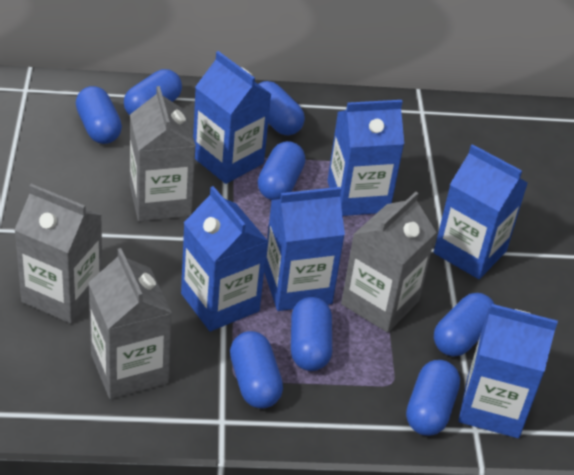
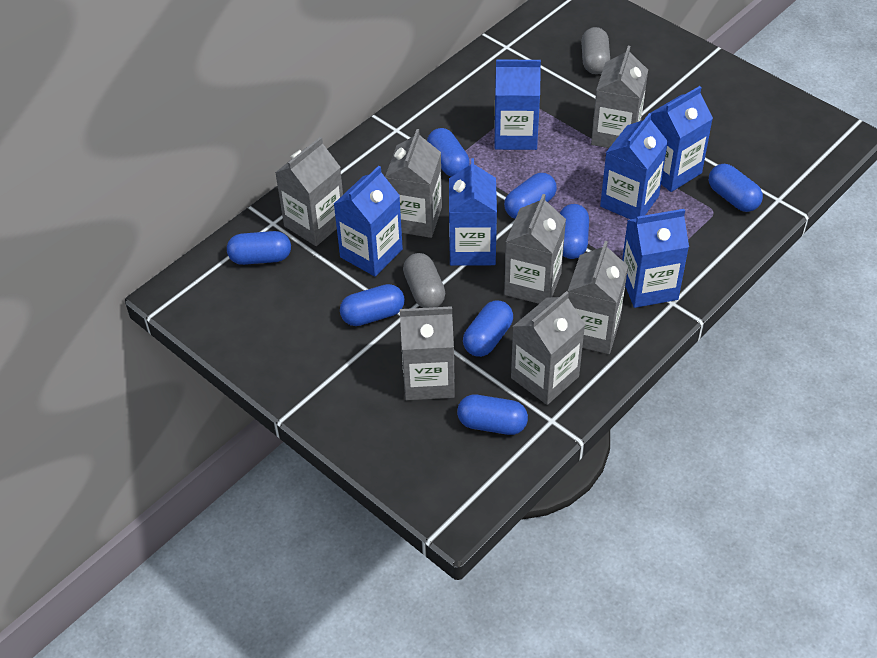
grey capsule: none = 0 -> [403,253,445,308] [581,27,610,74] = 2
grey carton: [14,184,102,324] [88,248,172,399] [130,86,196,222] [341,192,436,333] = 4 -> [275,137,343,246] [385,129,442,238] [400,306,455,400] [504,194,566,304] [511,291,585,405] [568,241,628,354] [591,46,648,148] = 7

